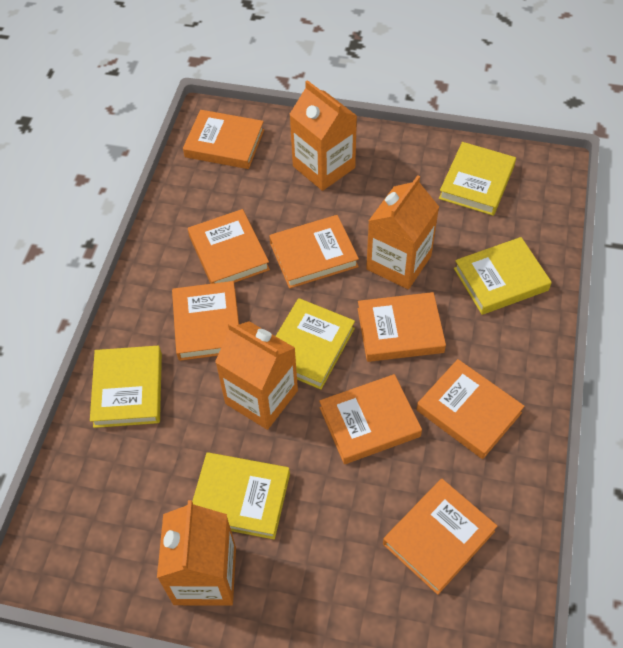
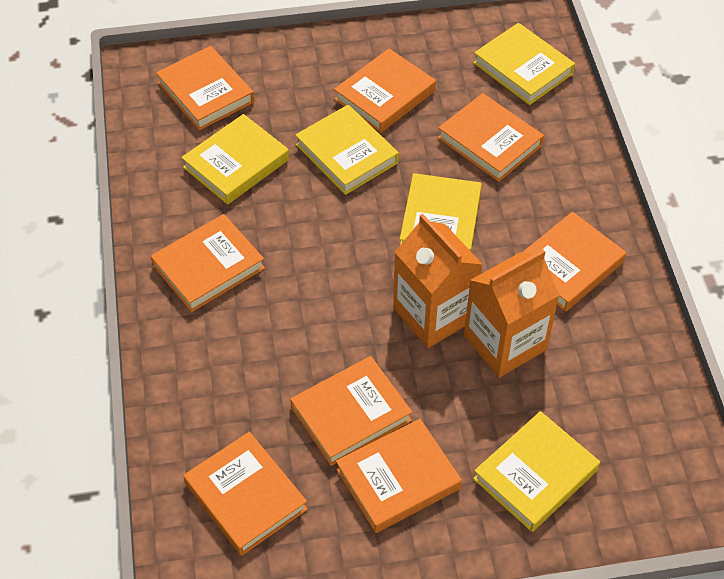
orange carton: [157,500,236,606] [215,321,298,430] [289,80,357,191] [366,175,439,289] = 4 -> [393,214,483,348] [464,250,559,377] = 2

